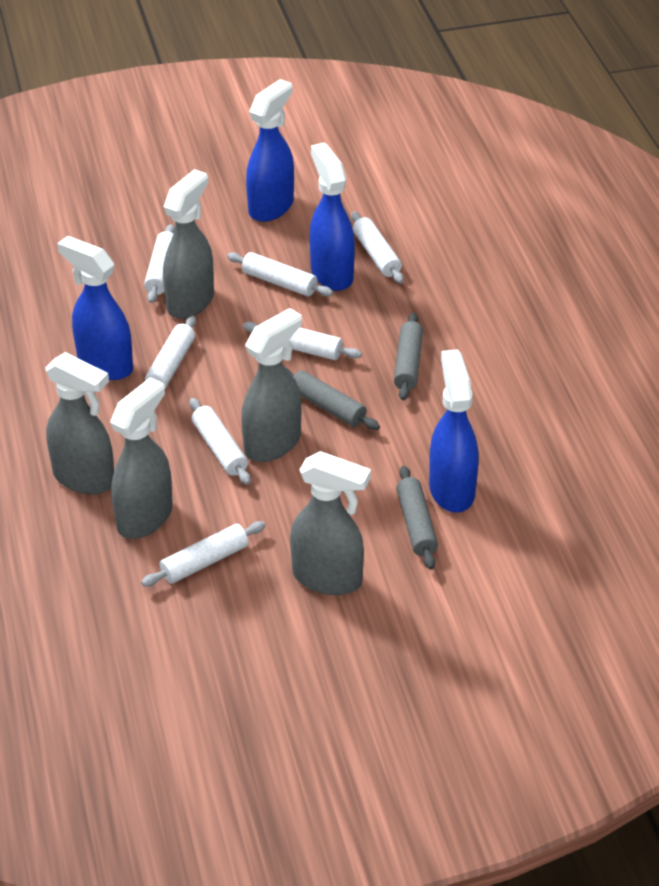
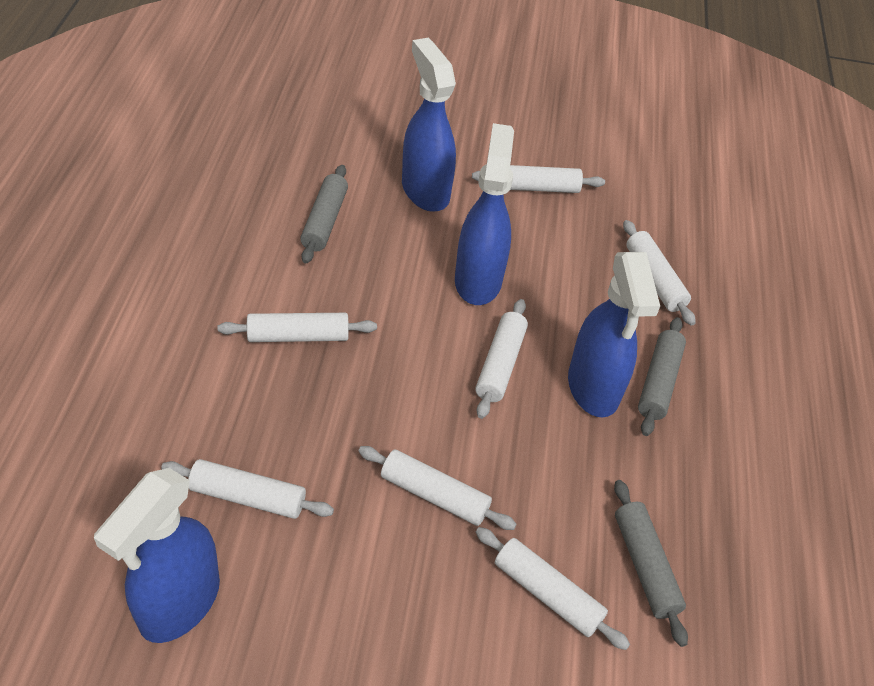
grey spray bottle: [45,352,114,495] [110,377,173,539] [163,169,214,319] [241,308,302,462] [290,451,371,595] = 5 -> none = 0

